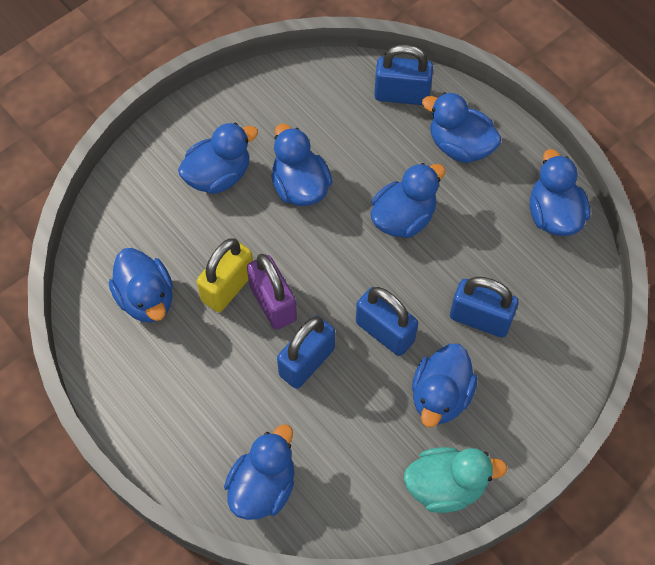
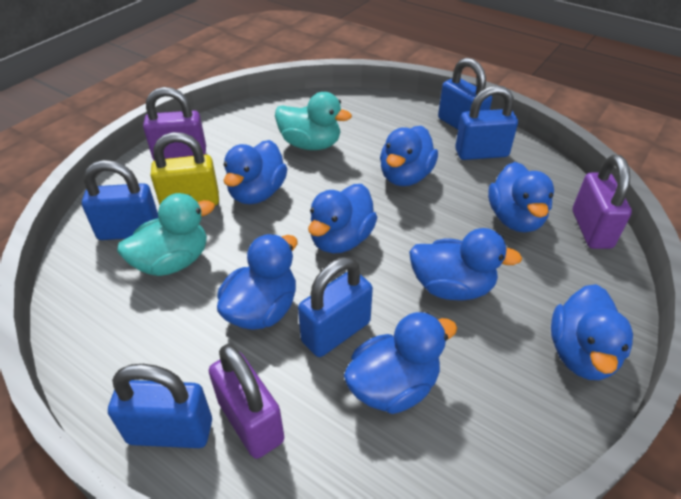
blue padlock: [277,316,335,389] [356,287,418,356] [374,44,433,105] [450,277,519,338] = 4 -> [82,160,158,240] [108,364,212,448] [298,257,373,357] [438,58,492,130] [455,85,518,160] = 5
purple padlock: [247,254,297,330] = 1 -> [143,87,206,161] [209,344,284,459] [573,155,632,249] = 3
turquoise duck: [404,447,508,513] = 1 -> [117,193,215,276] [275,92,352,150] = 2

